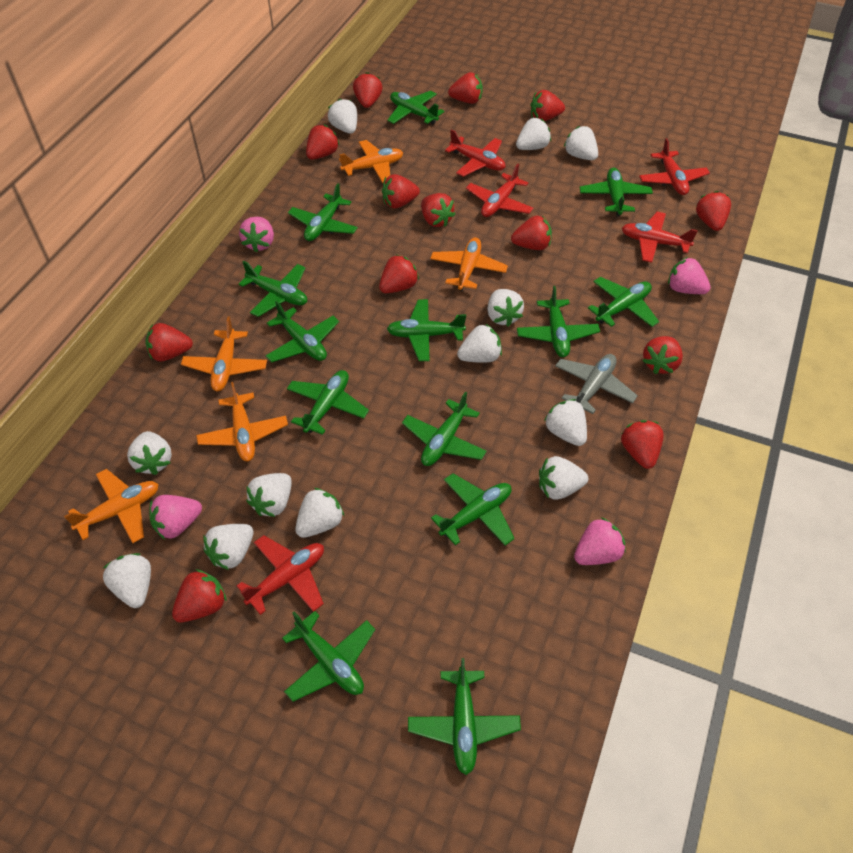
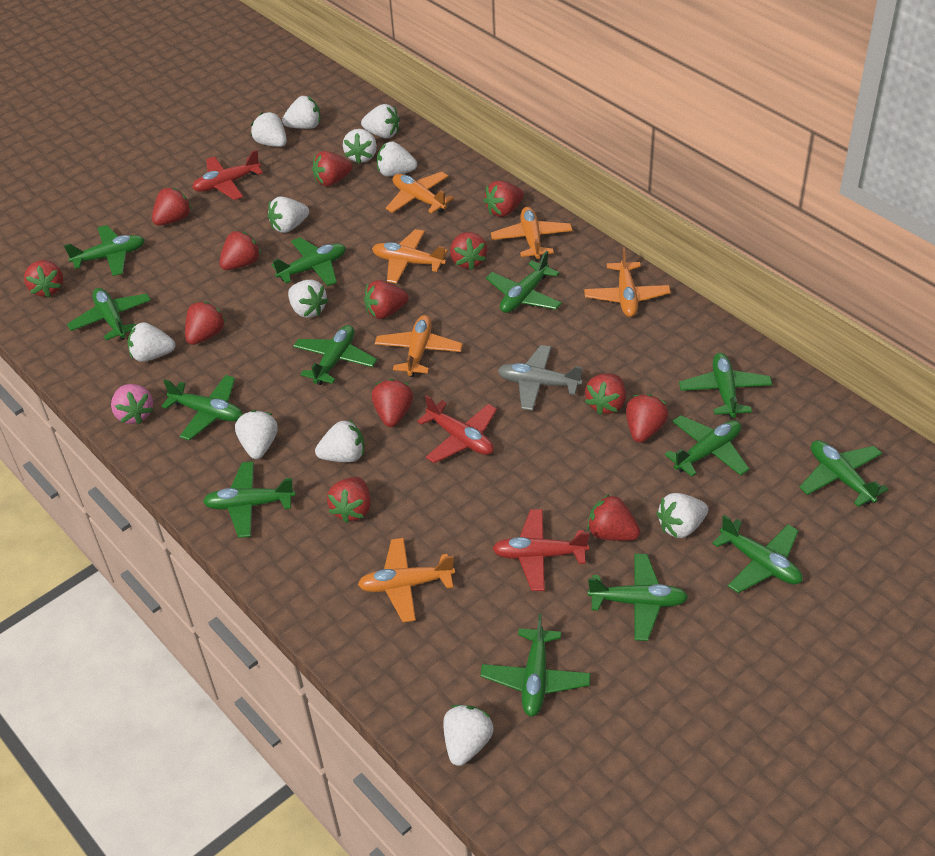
orange plane: [64,469,159,543] [181,317,267,391] [196,382,288,461] [339,140,403,183] [430,237,508,291] = 5 -> [358,538,455,622] [372,229,448,284] [375,315,463,377] [386,172,454,213] [491,207,573,261] [584,247,671,317] = 6
pink strawberry: [150,495,202,539] [239,217,274,252] [574,517,626,565] [668,257,711,294] = 4 -> [111,384,153,424] = 1
red plane: [237,535,324,615] [445,129,505,177] [466,164,534,217] [622,212,698,263] [639,138,710,195] = 5 -> [192,150,263,200] [417,395,497,463] [492,509,589,591] = 3

